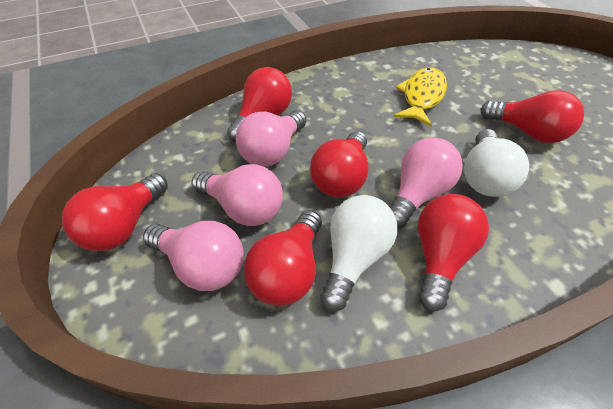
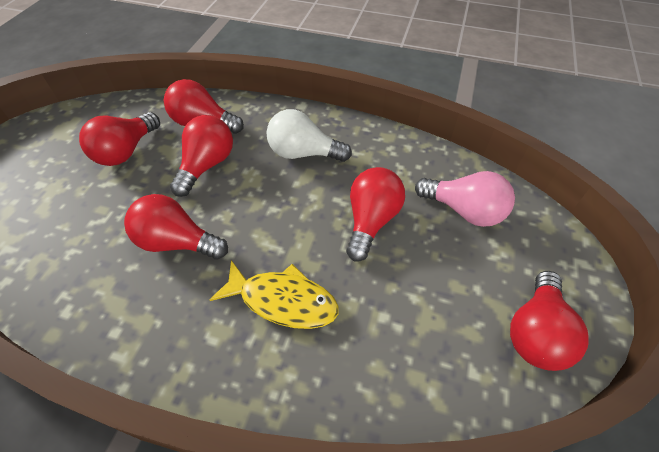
pink light bulb: [143,221,243,291] [192,164,283,226] [235,110,306,167] [389,137,463,228] = 4 -> [415,171,515,227] = 1
white light bulb: [320,195,397,311] [464,129,529,197] = 2 -> [266,109,352,162] = 1

